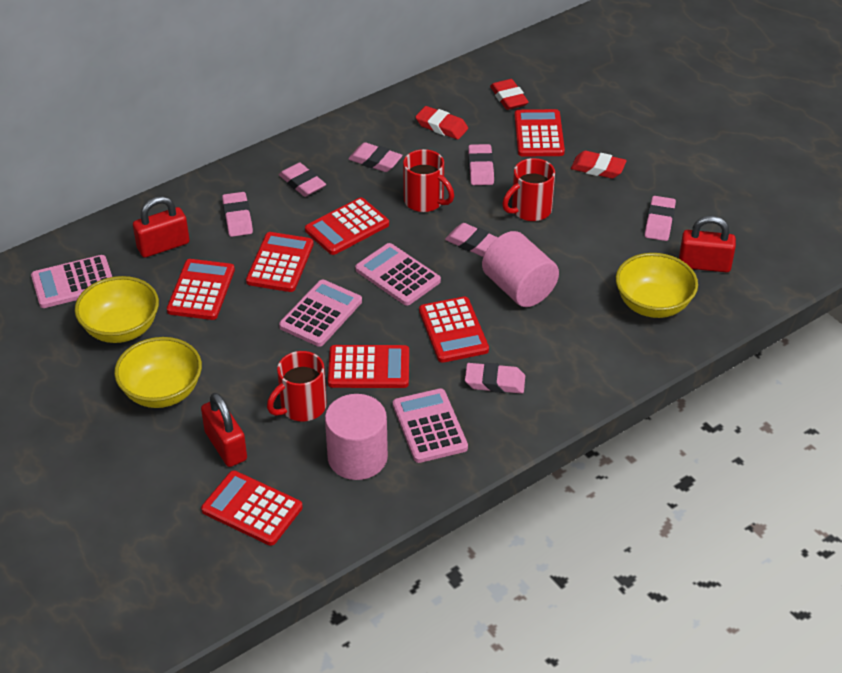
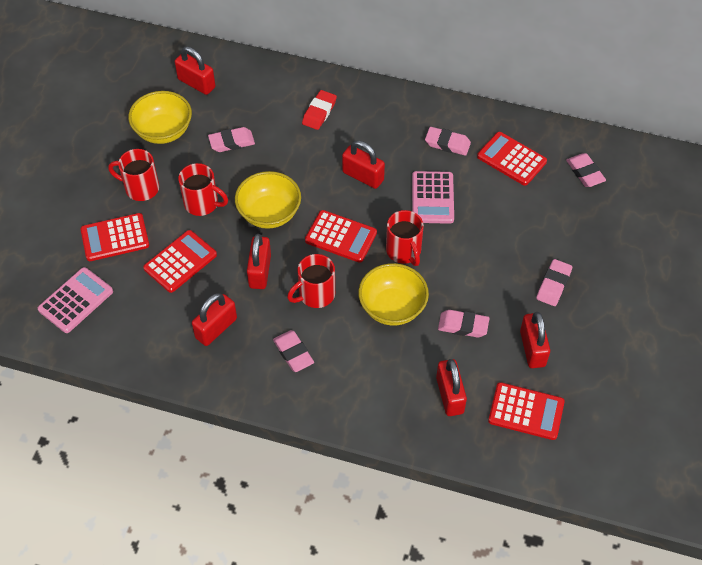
pink calculator: [31,255,112,308] [279,280,362,347] [355,243,441,306] [393,388,468,463] = 4 -> [38,267,113,333] [412,171,454,224] = 2
pink cylinder: [325,394,388,480] [482,231,559,307] = 2 -> none = 0
pink eraser: [222,192,253,237] [279,162,326,197] [348,142,403,172] [445,223,498,257] [465,363,525,394] [468,144,494,185] [645,196,676,241] = 7 -> [208,127,255,152] [273,330,314,372] [425,127,471,156] [438,310,489,338] [536,259,572,306] [566,153,606,187] = 6
red calculator: [167,259,235,320] [201,471,303,546] [246,232,314,292] [305,197,389,255] [328,345,409,388] [419,297,489,363] [515,109,565,157] = 7 -> [80,213,149,261] [143,230,217,293] [305,210,377,263] [477,132,547,186] [488,382,565,440] = 5
red eraser: [416,106,468,140] [490,79,529,110] [571,151,627,179] = 3 -> [302,90,337,130] = 1
red mug: [267,351,327,422] [403,149,454,212] [502,158,555,221] = 3 -> [108,149,159,201] [178,163,228,216] [287,254,335,308] [386,210,424,266] = 4
red padlock: [133,196,189,258] [201,393,247,467] [679,216,736,272] = 3 -> [175,47,215,95] [192,293,237,346] [247,234,271,289] [342,141,385,189] [436,359,467,416] [520,312,550,368] = 6

